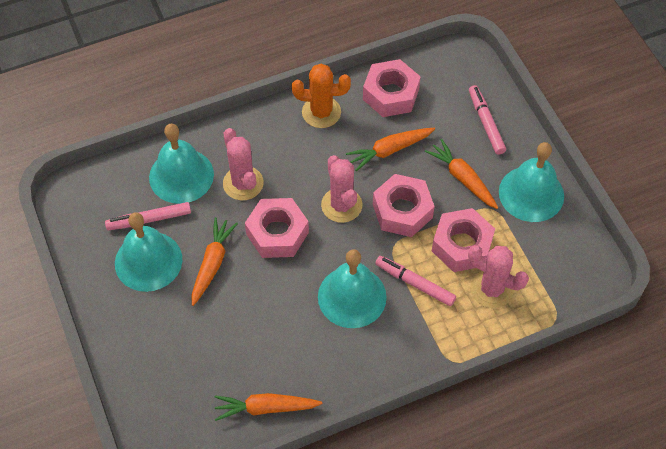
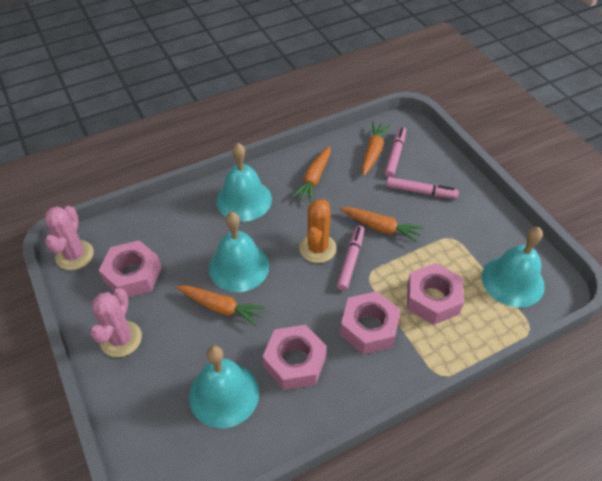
pink cactus: [223,128,264,200] [321,155,362,223] [468,245,529,308] = 3 -> [45,206,94,270] [90,288,142,357] = 2

